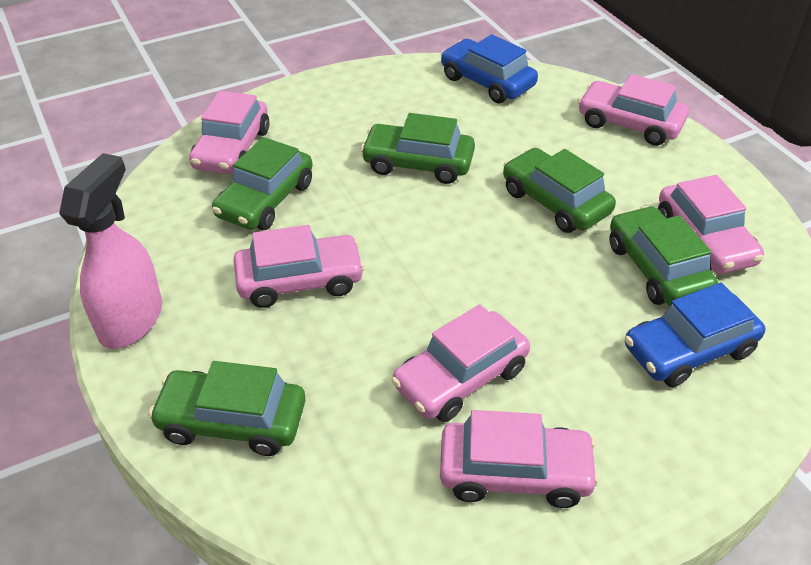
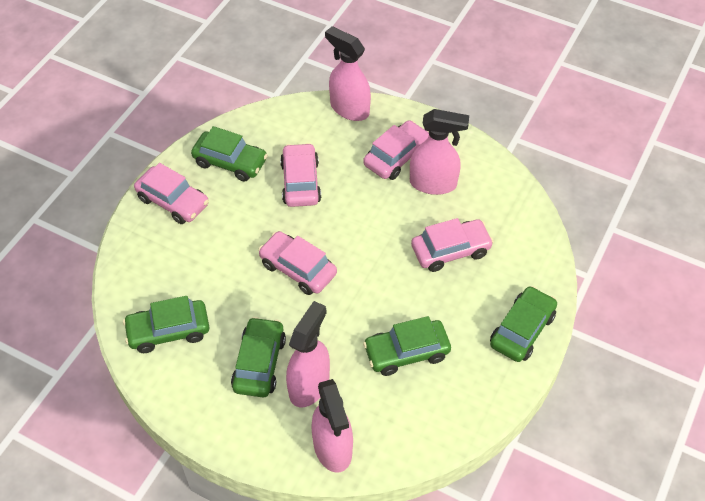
blue car: [441,34,538,103] [625,283,765,387] = 2 -> none = 0
pink car: [189,91,270,174] [233,225,365,308] [391,304,530,422] [440,410,599,508] [578,74,689,146] [658,175,764,274] = 6 -> [134,163,209,224] [258,231,337,295] [280,143,321,207] [363,120,429,180] [411,218,494,272] = 5
pink spray bottle: [59,153,162,349] = 1 -> [286,301,330,407] [311,379,353,473] [325,26,371,121] [410,109,469,195] = 4

